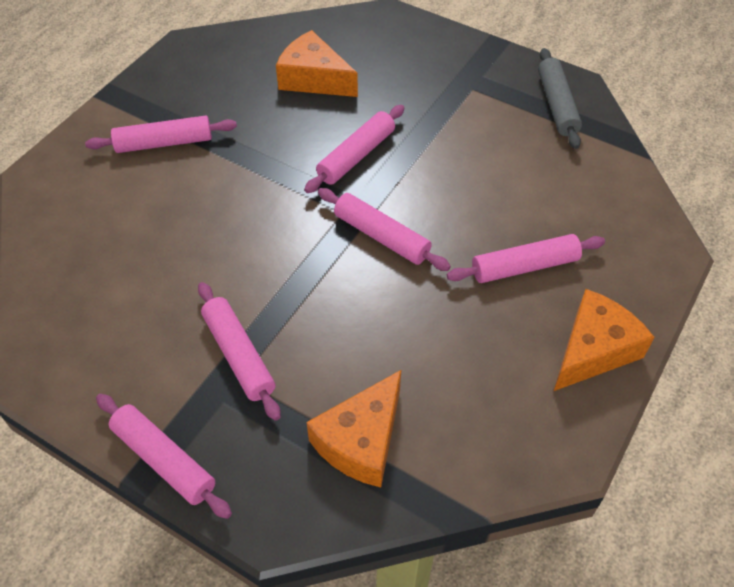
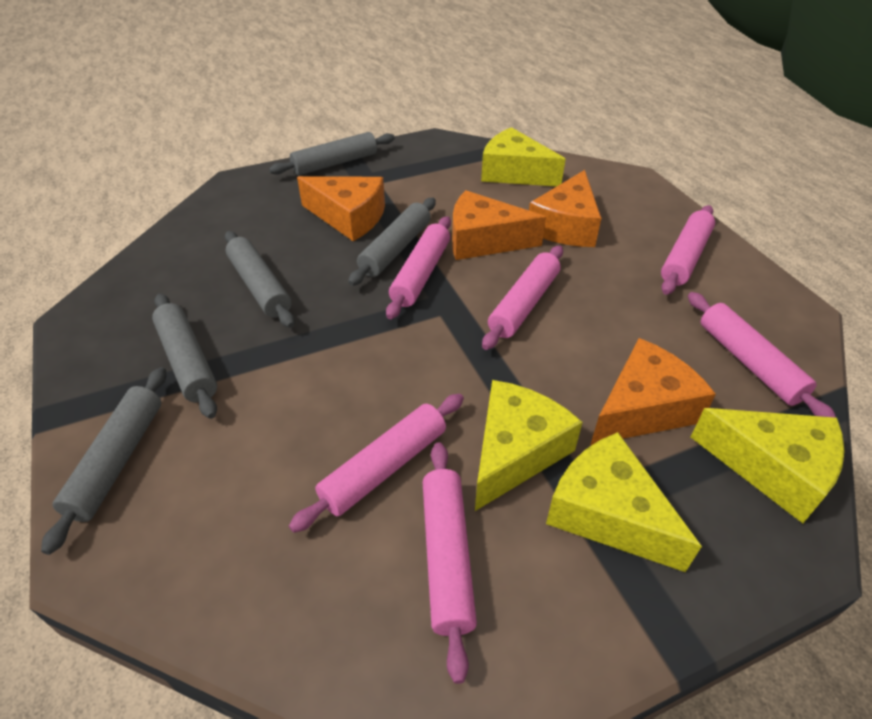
grey rolling pin: [538,48,582,149] = 1 -> [41,367,166,555] [152,294,217,419] [225,231,295,328] [269,132,395,175] [348,198,436,286] = 5
orange cheese: [276,30,358,97] [307,370,401,487] [554,289,655,391] = 3 -> [297,176,385,241] [452,190,546,260] [529,170,601,247] [590,338,716,445] = 4
yellow cheese: none = 0 -> [475,380,583,511] [481,127,566,186] [546,432,702,572] [691,408,845,523] = 4

